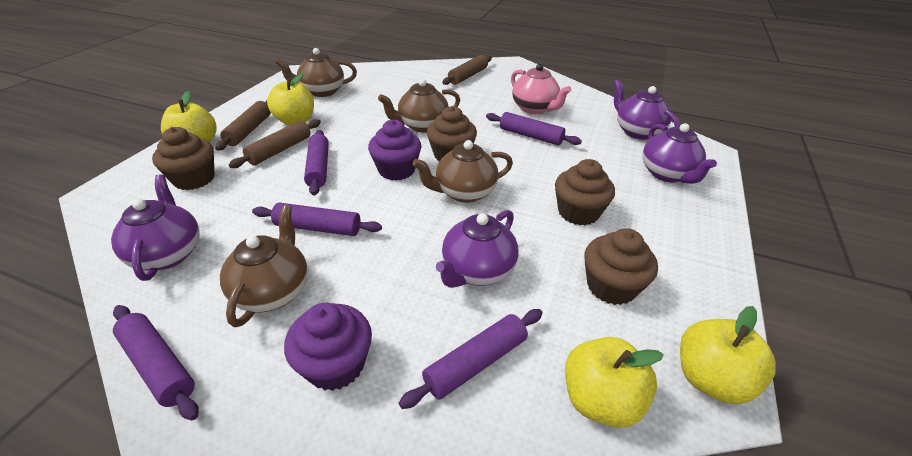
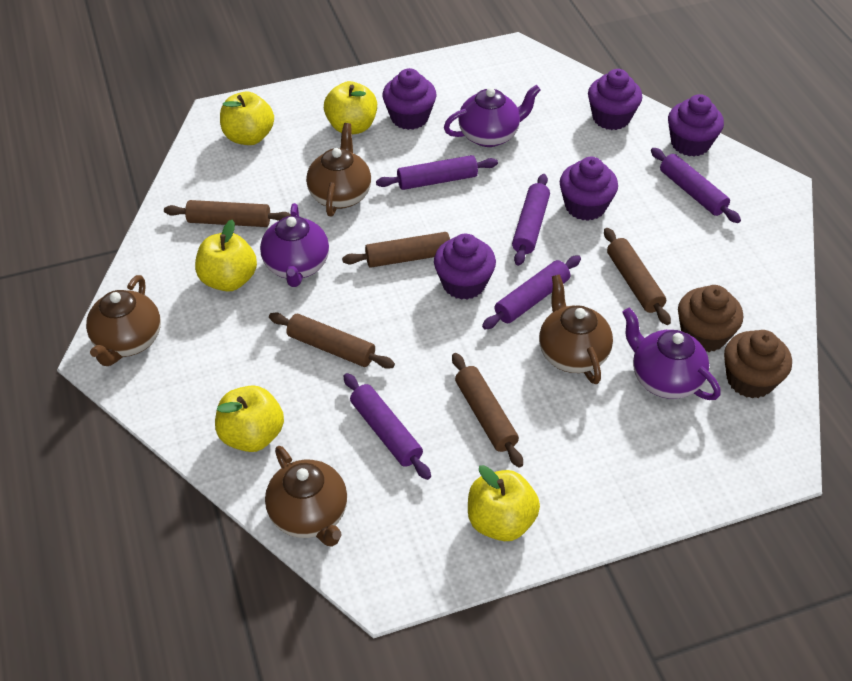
brown cupcake: [152,127,214,190] [427,106,477,161] [555,159,615,225] [585,228,658,305] = 4 -> [678,285,743,352] [724,330,792,399] = 2
brown rolling pin: [215,100,271,151] [229,119,321,168] [442,55,492,85] = 3 -> [164,200,291,227] [269,312,395,369] [342,232,450,268] [452,353,523,468] [604,228,671,325] = 5
pink teapot: [511,64,572,114] = 1 -> none = 0
purple cupcake: [284,303,372,391] [368,120,421,181] = 2 -> [382,68,436,130] [434,234,496,300] [560,157,618,221] [588,69,642,130] [668,94,724,157] = 5
purple teapot: [111,174,200,281] [436,210,519,288] [614,79,680,140] [642,123,717,184] = 4 -> [260,203,329,287] [444,85,541,147] [622,308,721,400] = 3
yellow apple: [161,91,217,143] [267,73,314,125] [565,337,664,428] [680,306,776,405] = 4 -> [195,220,257,292] [215,385,284,452] [220,92,274,145] [324,81,377,134] [468,465,540,541] = 5

